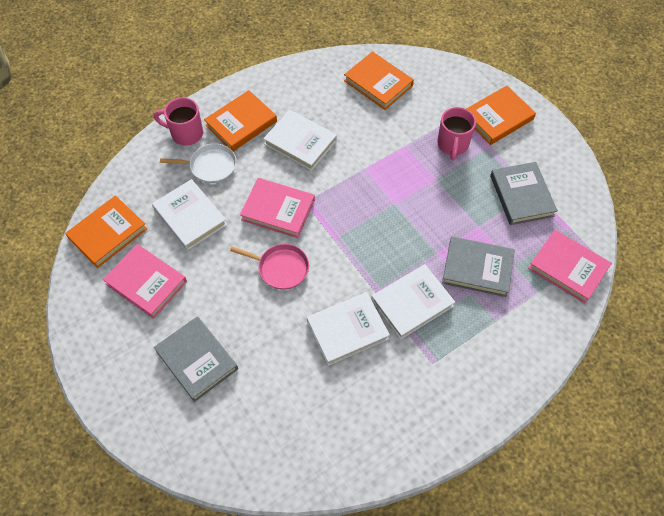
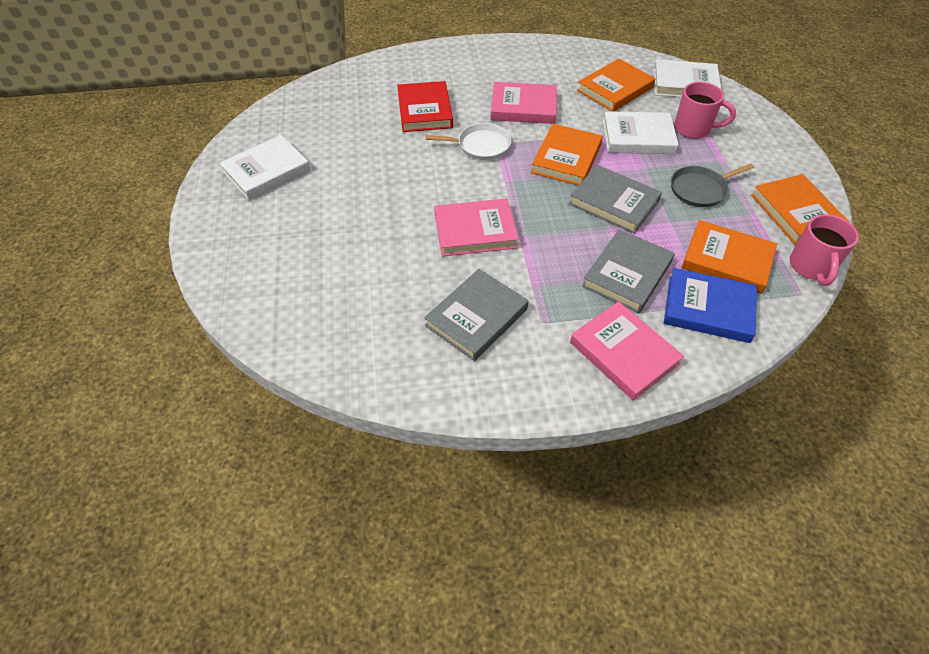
blue book: none = 0 -> [664,268,757,343] = 1
grey pan: none = 0 -> [671,164,754,207] = 1
pink pan: [230,244,309,290] = 1 -> none = 0
red book: none = 0 -> [397,81,453,132] = 1
white book: [152,179,227,251] [263,110,337,171] [307,292,390,366] [371,264,455,340] = 4 -> [219,135,310,200] [603,111,679,154] [654,59,721,97] = 3

